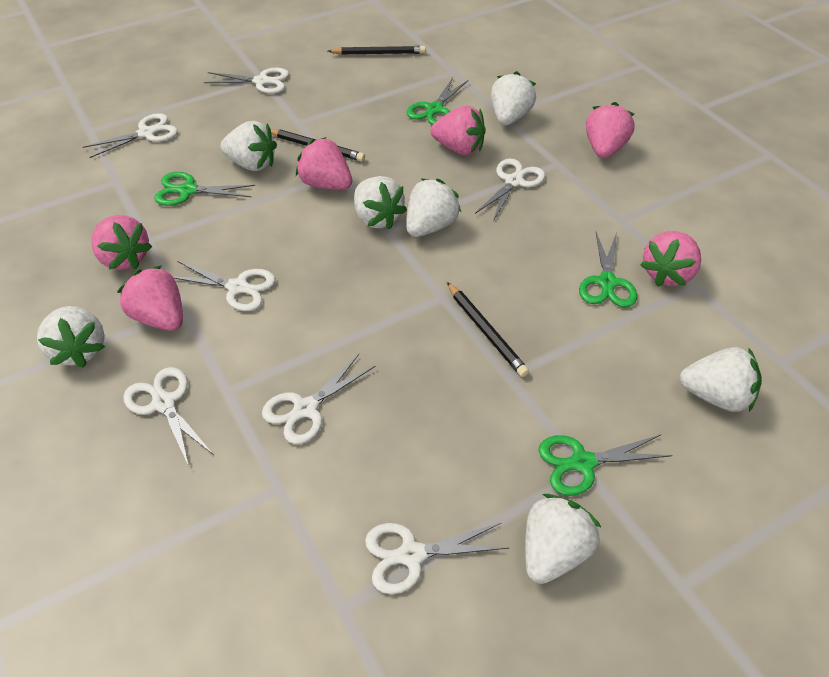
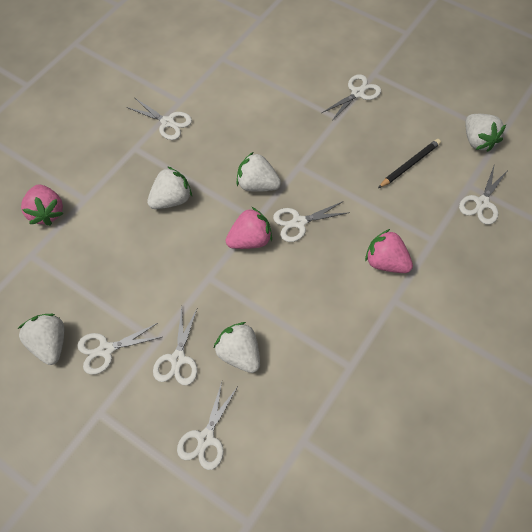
black pencil: [271,129,365,162] [328,46,426,55] [447,282,529,377] = 3 -> [378,139,441,188] = 1
green scissors: [154,172,255,206] [406,77,468,125] [538,435,672,496] [579,232,637,307] = 4 -> none = 0
pink strawberry: [92,215,152,270] [117,265,183,331] [296,137,352,190] [430,106,486,155] [586,102,635,158] [640,231,701,287] = 6 -> [21,184,64,226] [225,207,272,249] [365,229,413,273] = 3
white strawberry: [37,306,105,368] [220,121,277,171] [354,176,407,230] [406,179,461,237] [491,71,536,125] [525,494,601,584] [679,347,762,412] = 7 -> [18,314,64,365] [147,166,192,209] [213,322,260,373] [237,152,281,192] [465,114,506,152] = 5

